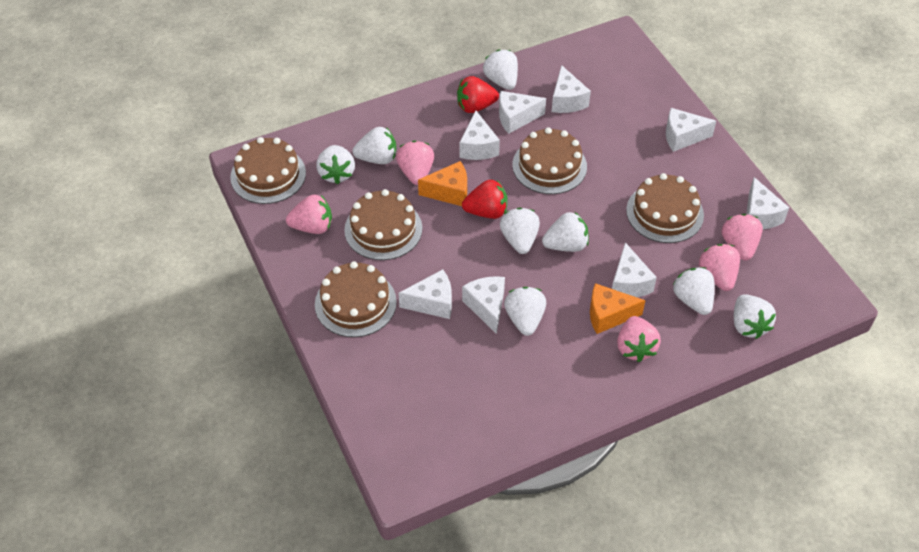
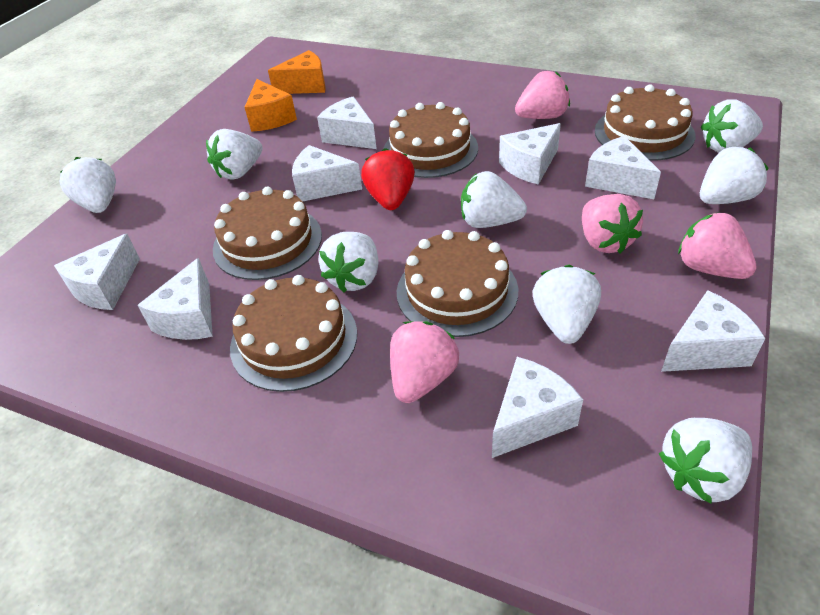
pink strawberry: [286,195,332,234] [396,141,434,185] [617,316,661,362] [699,244,740,291] [721,214,763,260] = 5 -> [390,321,459,403] [515,71,570,119] [582,194,643,253] [678,212,757,279] = 4
red strawberry: [457,76,499,113] [462,180,507,219] = 2 -> [361,148,415,210] = 1

